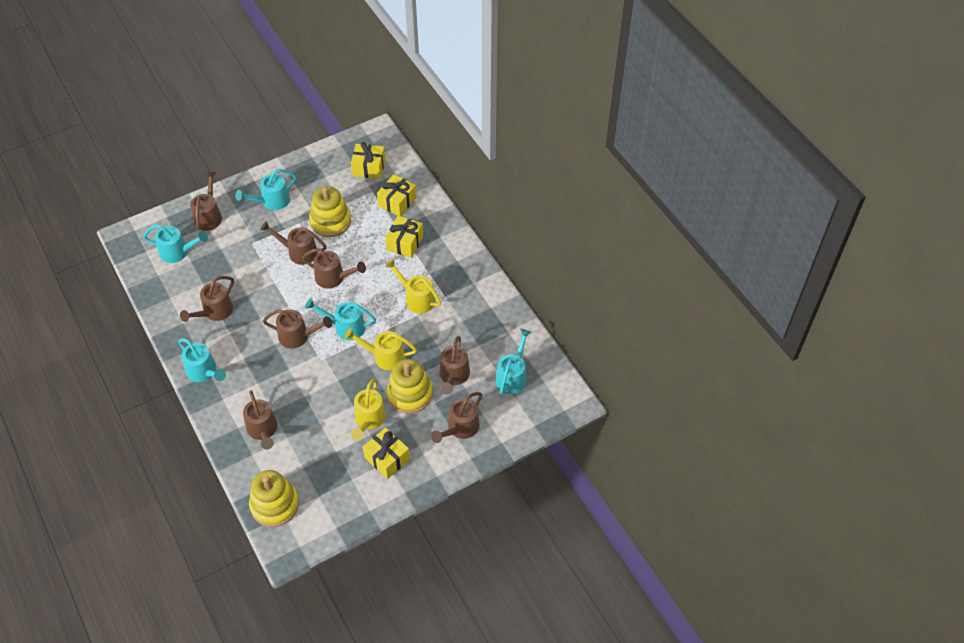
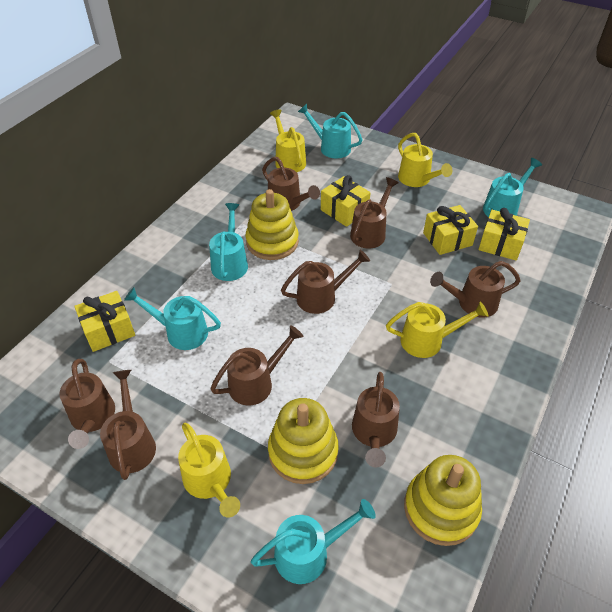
yellow watering can: [344,328,417,370] [351,379,386,440] [385,259,441,313] = 3 -> [178,423,240,518] [270,109,306,172] [386,302,489,358] [398,133,452,187] = 4

